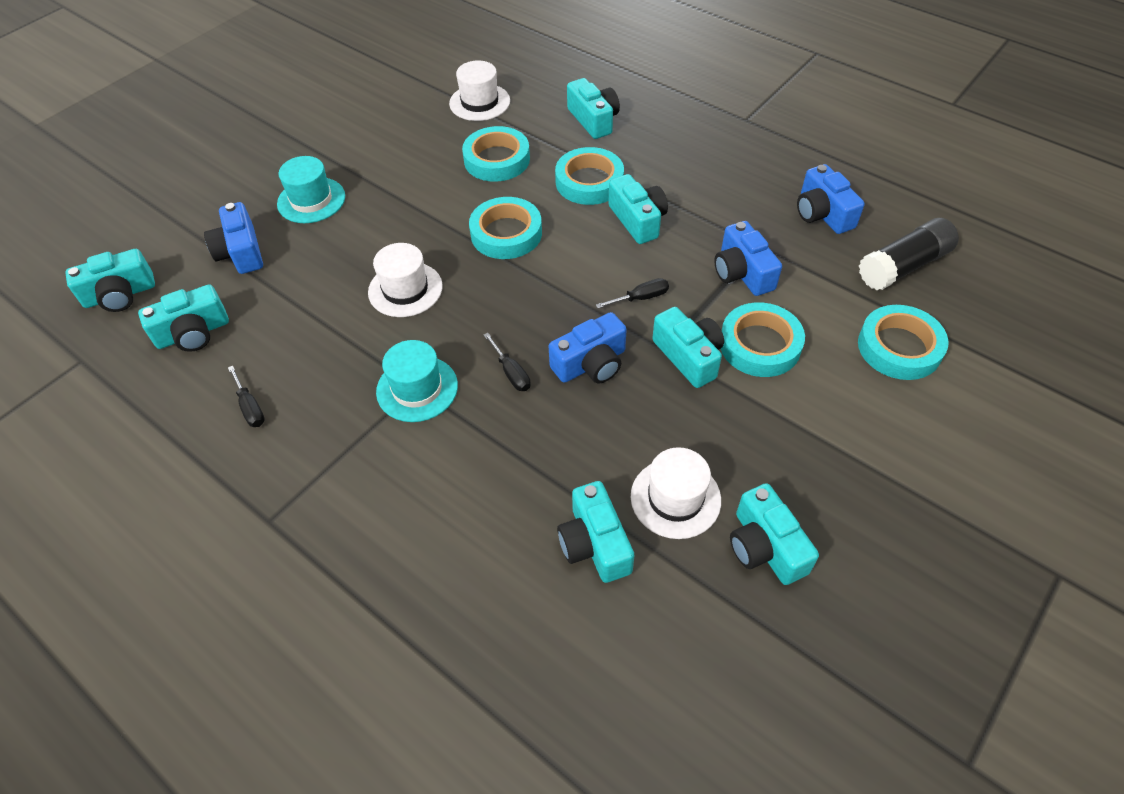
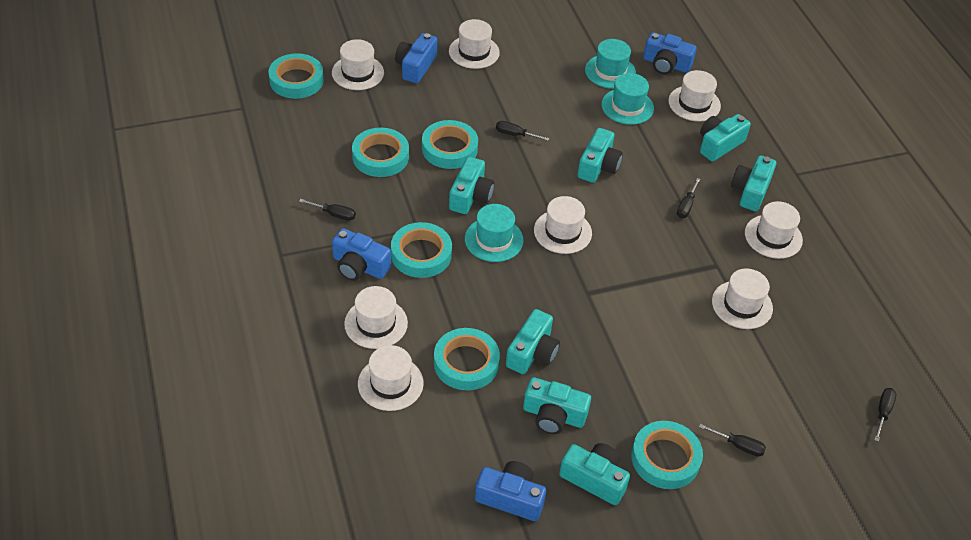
black glue stick: [859,218,959,290] = 1 -> none = 0
black screwdriver: [228,366,265,427] [484,333,531,391] [596,278,669,308] = 3 -> [299,199,356,221] [496,121,550,141] [677,178,701,218] [699,424,766,456] [874,388,897,442] = 5
turquoise hat: [277,156,345,223] [376,340,458,422] = 2 -> [465,204,524,262] [585,39,636,89] [601,73,654,125] = 3
turquoise tape: [462,126,530,182] [469,197,542,259] [555,147,624,205] [721,302,805,377] [858,305,948,380] = 5 -> [269,53,324,99] [352,128,409,177] [391,222,452,278] [422,120,478,169] [434,328,500,390] [631,421,703,489] = 6
white hat: [368,243,443,317] [449,60,510,121] [631,447,721,539] = 3 -> [332,39,384,90] [344,286,408,349] [358,345,424,411] [449,19,500,69] [534,196,592,254] [668,70,721,121] [712,268,773,329] [745,201,803,259] = 8

